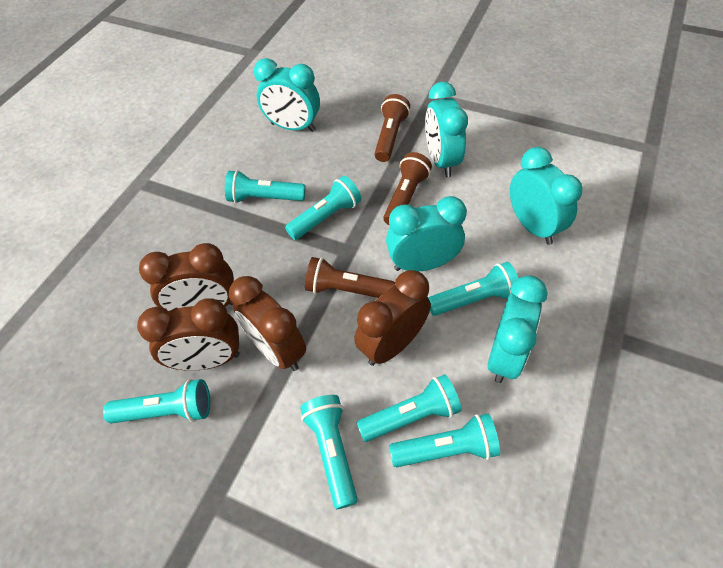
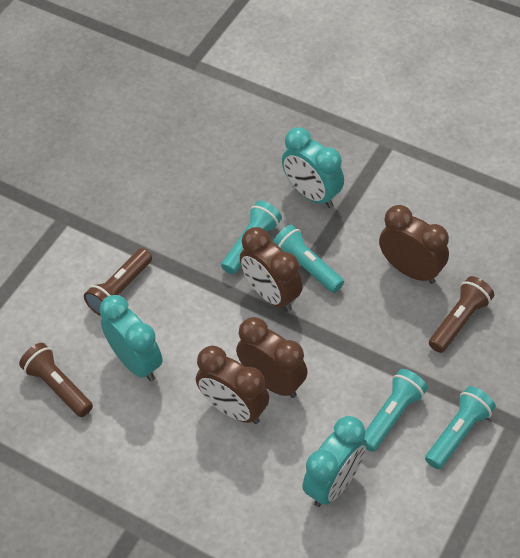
turquoise clock: [254,58,320,132] [386,196,467,272] [425,82,468,177] [488,276,548,383] [510,147,583,245] = 5 -> [100,295,163,381] [282,127,344,208] [302,416,367,507] = 3
turquoise flashlight: [103,379,210,424] [225,170,306,203] [285,176,361,240] [300,395,358,509] [356,374,462,442] [389,414,500,467] [428,262,518,316] = 7 -> [221,201,282,275] [273,225,344,293] [365,369,428,452] [425,386,496,469] = 4

